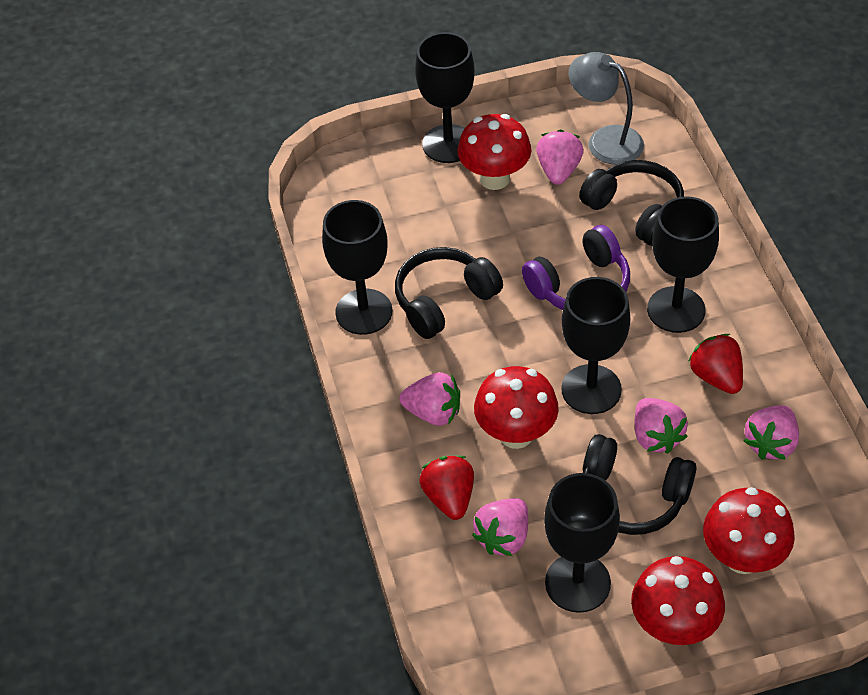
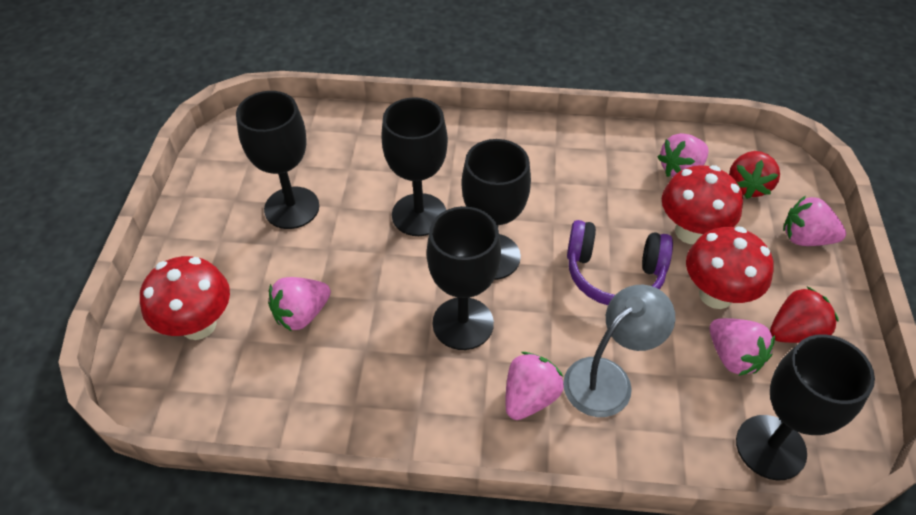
black headphones: [395,247,503,339] [579,160,684,246] [583,434,697,535] = 3 -> none = 0
red mushroom: [457,114,531,190] [474,366,559,449] [631,556,725,645] [703,487,795,574] = 4 -> [140,256,230,340] [662,165,743,244] [686,226,773,309] = 3

